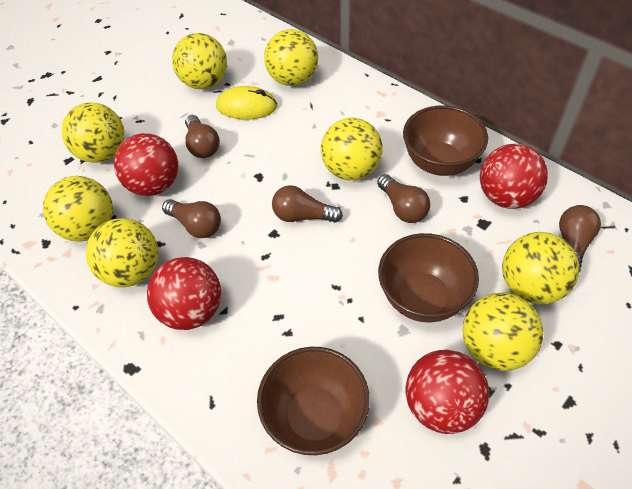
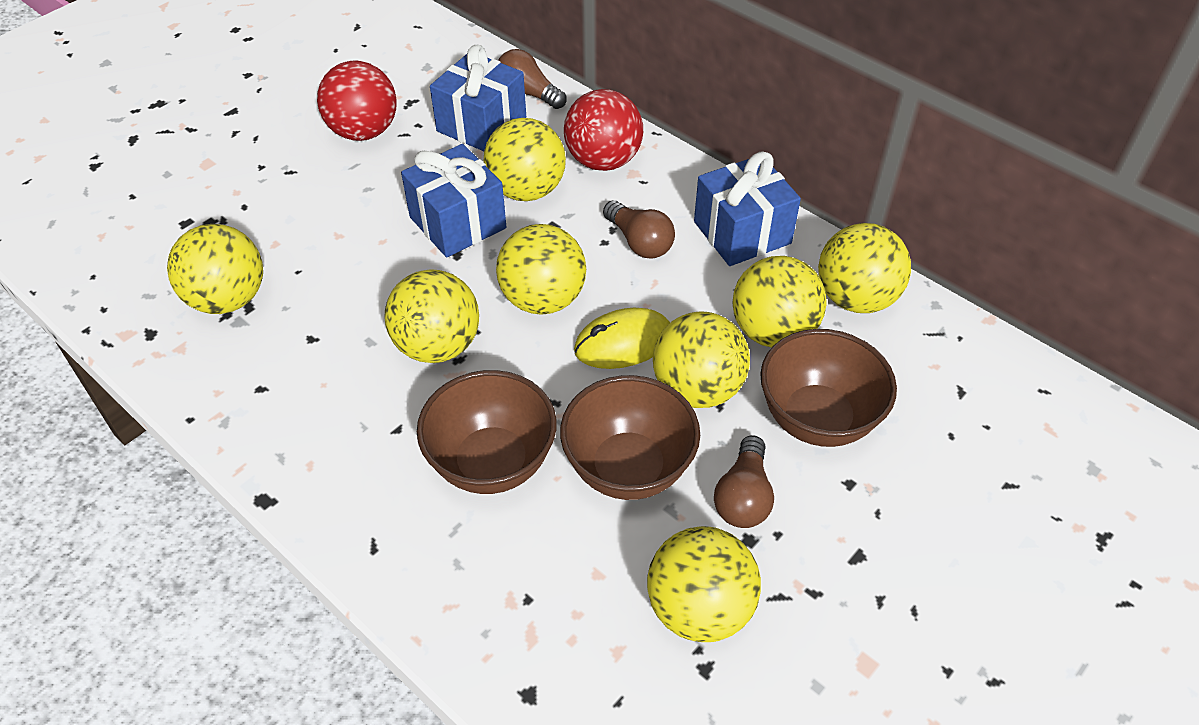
blue gift: none = 0 -> [401,144,506,257] [430,45,526,151] [694,151,801,266] = 3
brown light bulb: [162,199,221,238] [185,115,220,158] [272,185,343,223] [377,174,430,223] [559,205,601,272] = 5 -> [498,49,566,109] [603,200,675,259] [714,435,774,528] = 3
red ball: [114,133,178,196] [147,257,221,330] [405,350,489,434] [480,144,548,209] = 4 -> [317,61,397,141] [564,89,643,171] = 2

